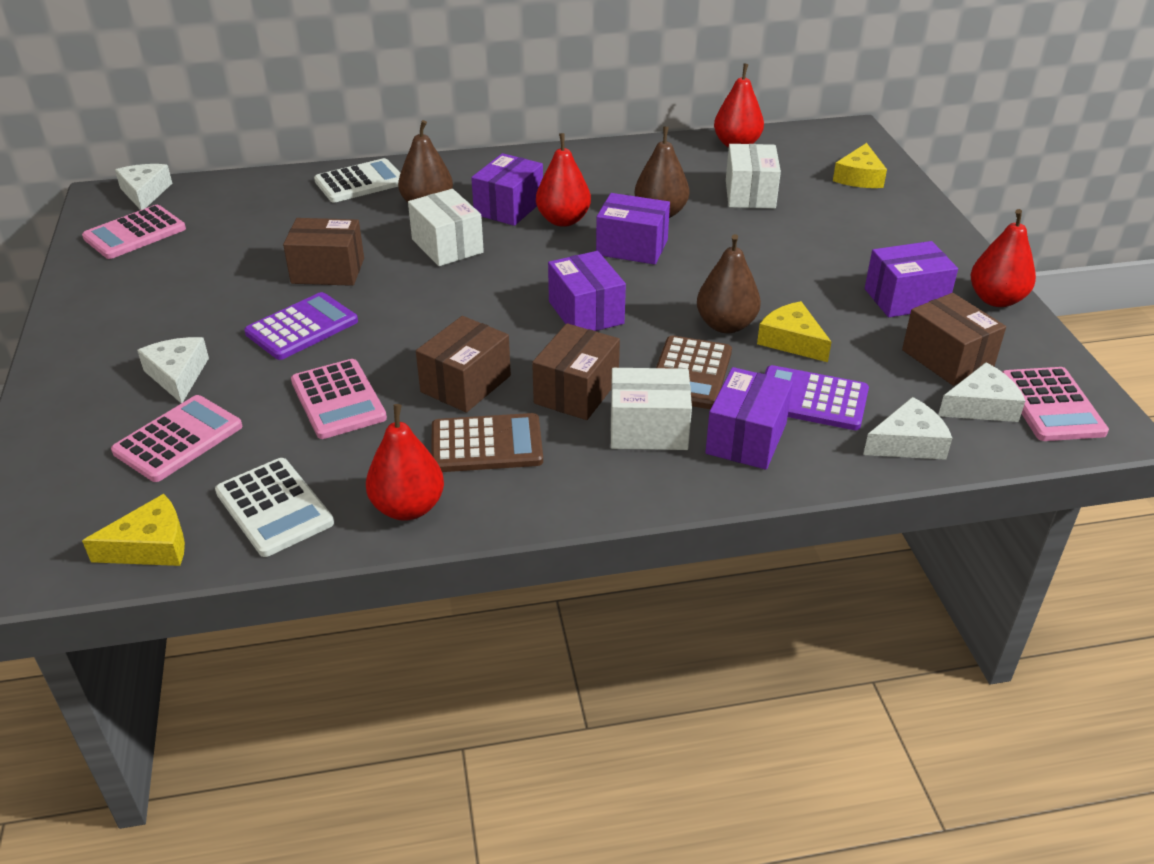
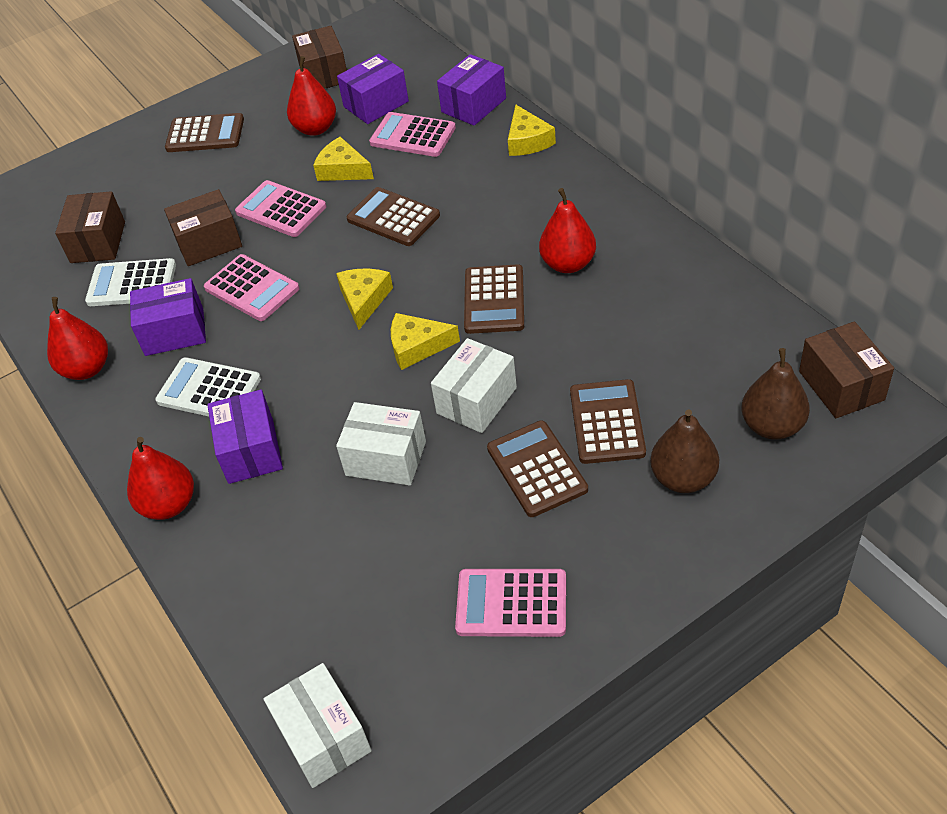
brown calculator: [432,413,543,472] [656,335,732,409] = 2 -> [165,113,244,152] [347,187,440,246] [464,264,524,334] [487,421,588,517] [570,379,646,464] = 5
brown pear: [398,120,453,203] [635,126,689,218] [697,234,761,333] = 3 -> [650,409,719,493] [741,348,810,439] = 2
purple box: [471,153,543,226] [548,251,626,331] [596,193,670,264] [705,367,793,470] [865,241,958,317] = 5 -> [130,278,206,356] [207,390,283,484] [337,54,409,124] [437,54,506,126] = 4
purple calculator: [244,292,358,360] [765,365,869,430] = 2 -> none = 0
white cheese: [115,164,172,210] [137,337,209,403] [863,397,952,460] [938,362,1025,422] = 4 -> none = 0
yellow cheese: [82,494,185,566] [757,301,831,362] [833,143,887,188] = 3 -> [313,137,374,181] [336,269,393,330] [391,313,460,370] [508,104,556,156] = 4

